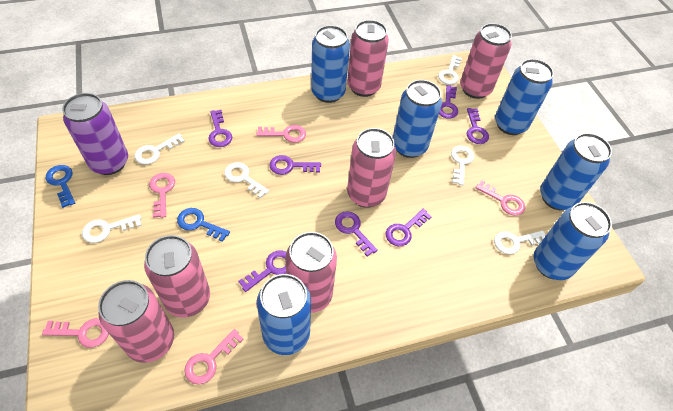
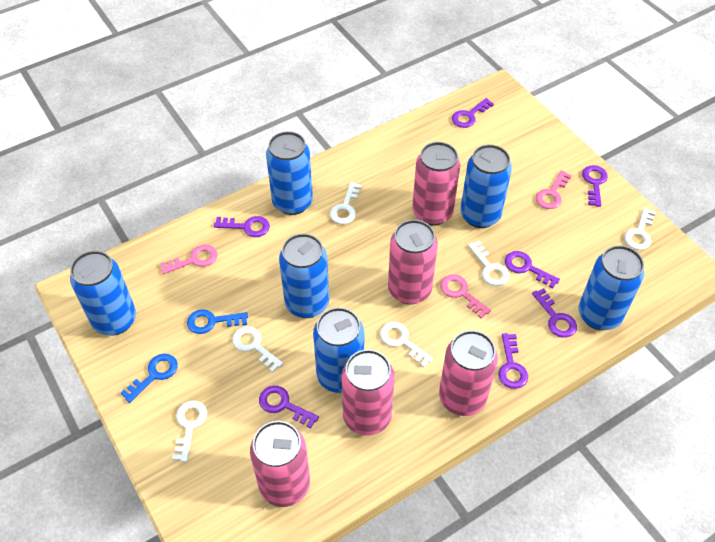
pink can: [98,280,174,363] [144,235,210,318] [285,232,337,313] [347,20,389,97] [347,128,396,208] [460,23,512,99] = 6 -> [250,421,310,507] [341,349,395,436] [388,220,438,304] [412,142,460,226] [439,330,498,416] = 5
pink key: [42,318,109,348] [149,173,175,218] [184,329,244,385] [256,125,306,143] [475,180,525,216] = 5 -> [160,244,217,274] [440,274,491,318] [536,170,572,209] = 3
purple can: [62,93,128,175] = 1 -> none = 0

